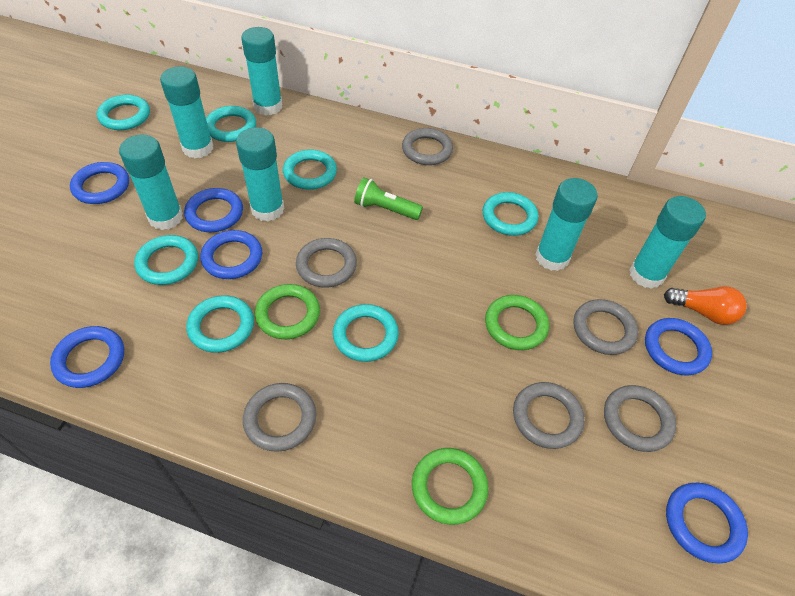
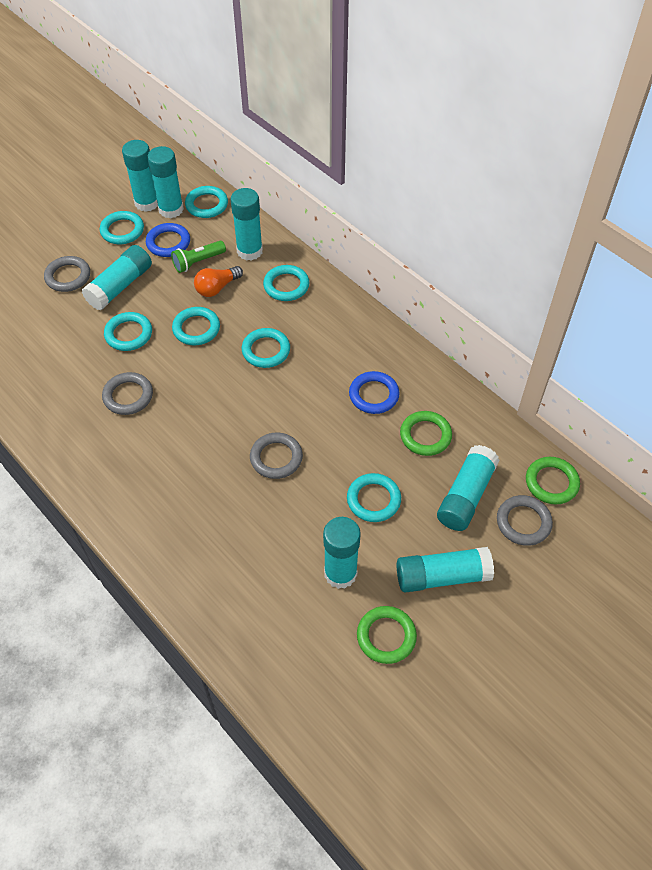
blue ring: [50,326,124,388] [70,162,129,204] [184,188,243,232] [200,230,262,279] [645,318,712,375] [666,483,748,564] = 6 -> [146,223,190,257] [349,371,400,414] = 2
grey ring: [243,383,316,452] [296,238,357,288] [402,128,453,165] [513,382,584,449] [573,299,638,355] [604,385,676,452] = 6 -> [44,256,90,292] [102,372,153,415] [250,433,303,479] [497,495,553,546] = 4
turquoise glue stick: [119,135,183,230] [160,66,213,158] [236,127,284,222] [241,27,282,115] [535,178,598,271] [629,196,706,289] = 6 -> [82,245,152,311] [122,140,158,212] [147,146,184,219] [230,188,263,261] [323,517,361,589] [397,547,494,593] [437,445,500,531] = 7

